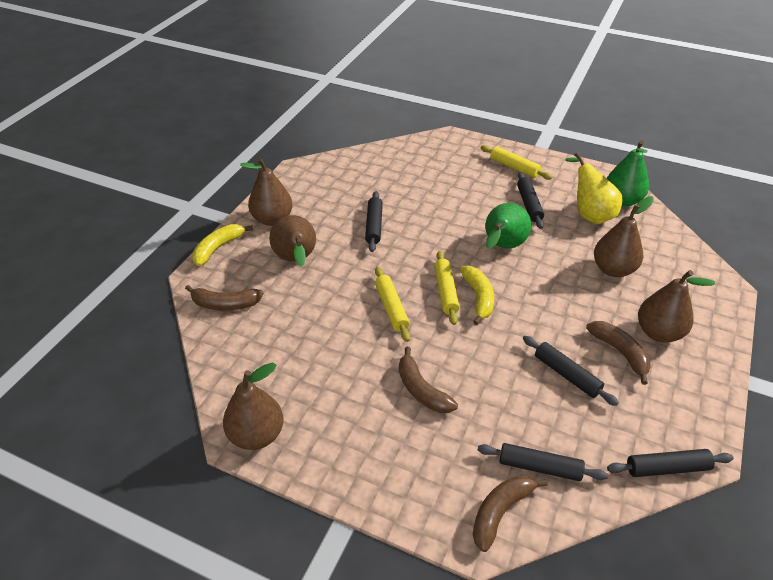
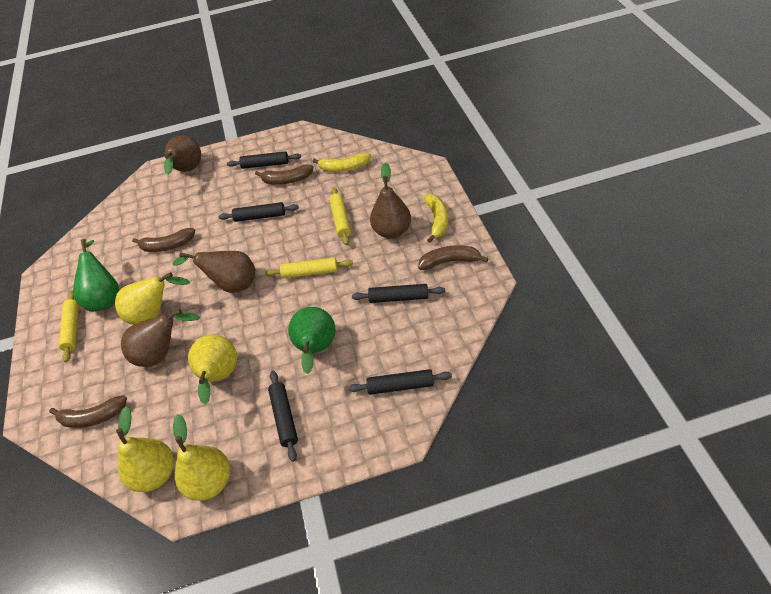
brown pear: [223,363,284,450] [240,158,293,226] [269,215,316,266] [594,196,654,277] [638,270,715,342] = 5 -> [121,309,200,367] [164,135,201,174] [172,251,255,293] [370,162,411,239] = 4
yellow pear: [565,152,622,224] = 1 -> [115,272,190,325] [116,406,174,492] [173,414,230,501] [188,334,237,404] = 4

